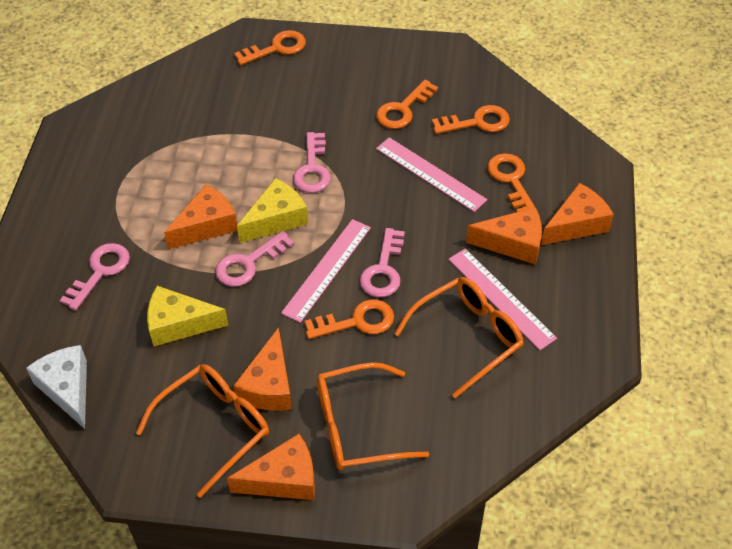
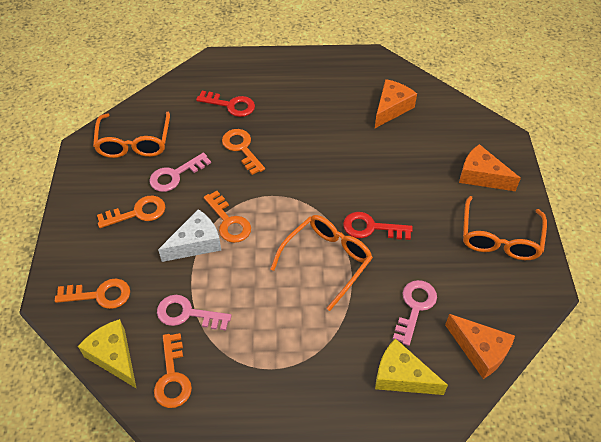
orange cheese: [164,184,237,249] [227,434,315,500] [233,327,292,411] [466,207,542,264] [541,183,614,245] = 5 -> [375,79,417,128] [445,314,515,379] [459,144,521,191] = 3
pink key: [60,243,130,311] [215,231,294,287] [293,132,331,193] [360,228,405,297] = 4 -> [149,153,211,192] [157,295,232,331] [393,280,437,346] = 3
pink ruler: [281,219,371,323] [376,137,487,212] [448,249,557,350] = 3 -> none = 0
red key: none = 0 -> [196,91,255,117] [343,212,413,240] = 2

